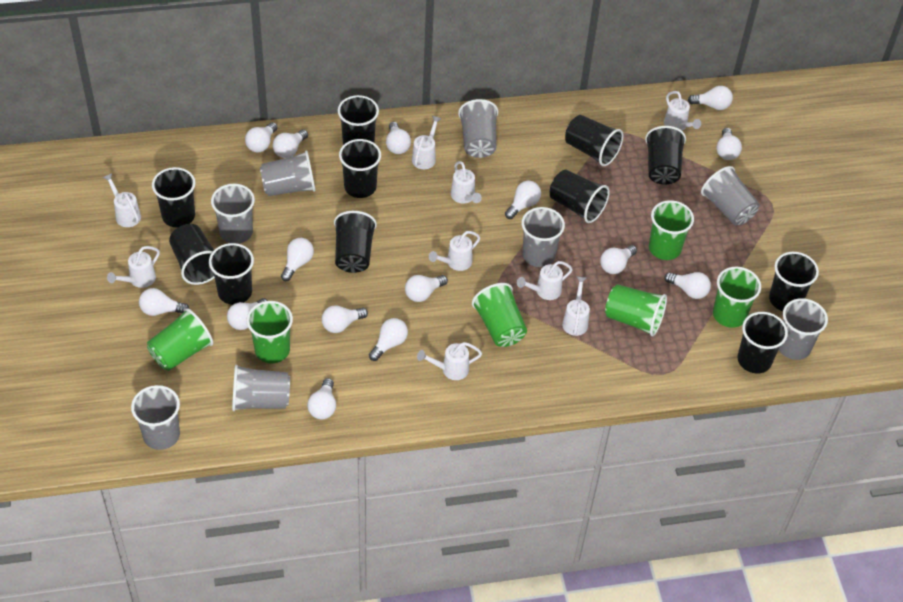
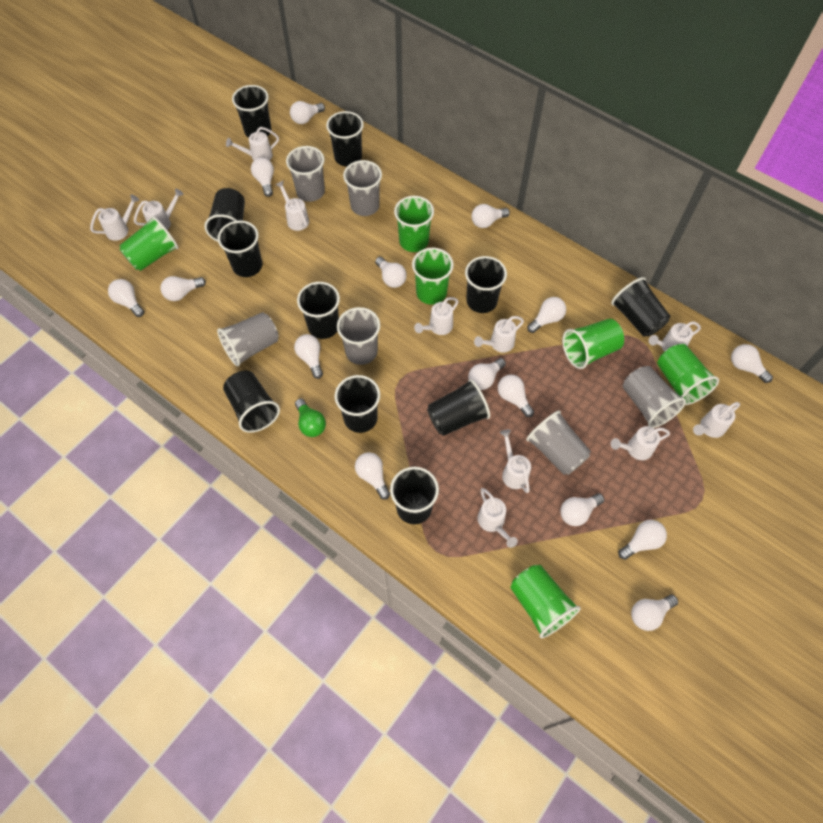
green light bulb: none = 0 -> [295,399,326,437] = 1
grey cup: [131,385,180,450] [211,184,255,244] [232,365,290,411] [260,151,316,196] [458,99,498,158] [521,207,565,267] [701,166,760,225] [779,298,828,360] = 8 -> [217,312,279,366] [286,146,325,202] [337,307,380,365] [343,160,382,216] [526,410,591,475] [623,366,686,428] = 6
white watering can: [103,173,141,227] [107,246,160,288] [412,116,441,169] [417,342,482,380] [429,231,480,271] [451,161,482,204] [517,261,573,300] [562,276,590,336] [664,91,701,130] = 9 -> [90,195,139,241] [134,189,184,230] [226,127,279,161] [275,180,309,231] [414,297,459,335] [474,316,524,352] [477,488,518,548] [500,429,531,493] [611,426,670,460] [649,321,701,351] [693,402,740,438] = 11

